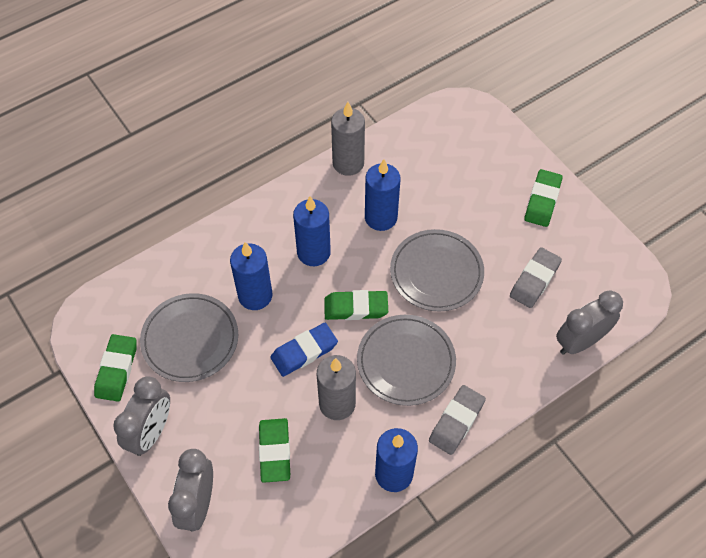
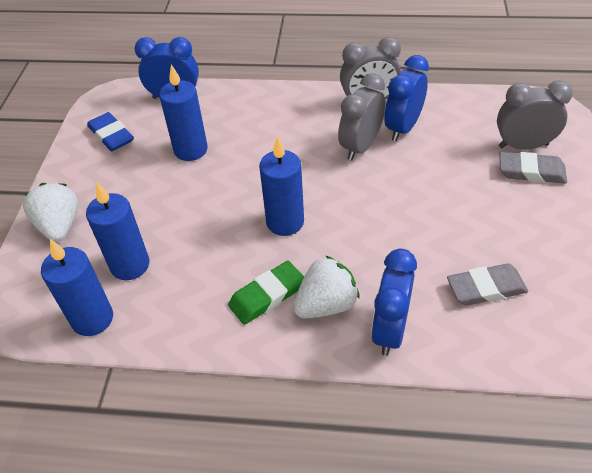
blue clock: none = 0 -> [135,37,199,99] [371,249,417,356] [384,55,429,141] = 3
green eraser: [94,334,137,402] [259,418,290,483] [324,290,388,320] [524,169,562,227] = 4 -> [228,261,304,325] = 1
grey candle: [317,355,356,420] [331,102,365,176] = 2 -> none = 0
grey plate: [140,293,238,382] [357,315,456,406] [390,229,484,312] = 3 -> none = 0
white strawberry: none = 0 -> [23,183,78,242] [293,256,359,318] = 2

